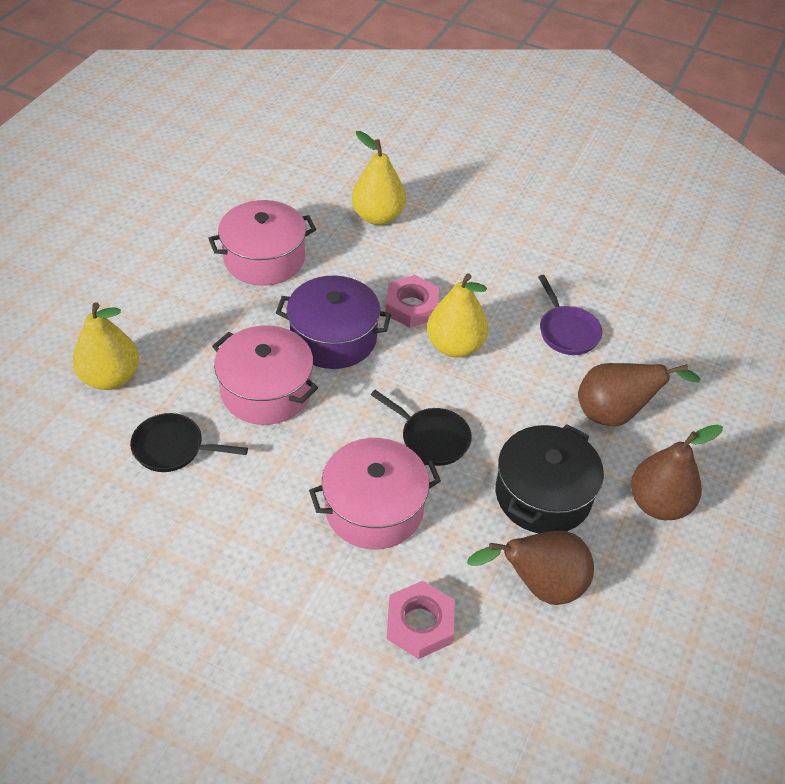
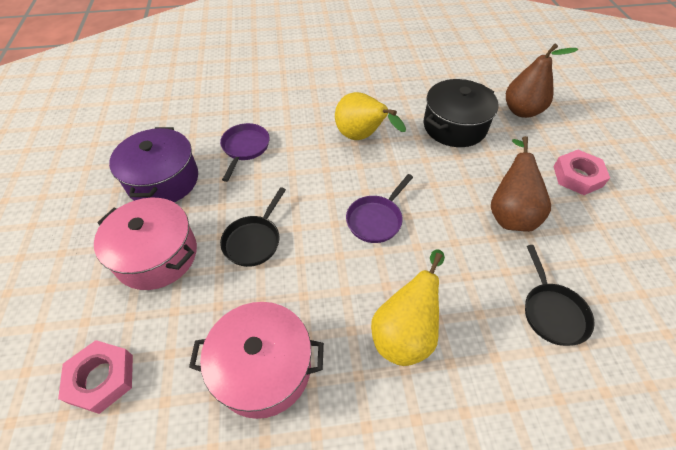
brown pear: [467,531,594,605] [578,363,700,426] [631,424,723,520] = 3 -> [491,136,551,232] [506,44,578,118] = 2
pink pot: [208,200,316,286] [212,326,318,425] [309,438,441,549] = 3 -> [94,198,197,290] [189,302,324,419] = 2
purple pan: [538,275,602,355] = 1 -> [220,123,270,182] [346,174,413,243] = 2
yellow pear: [72,302,139,390] [352,131,406,225] [427,273,488,358] = 3 -> [335,92,406,140] [371,249,445,366] = 2

